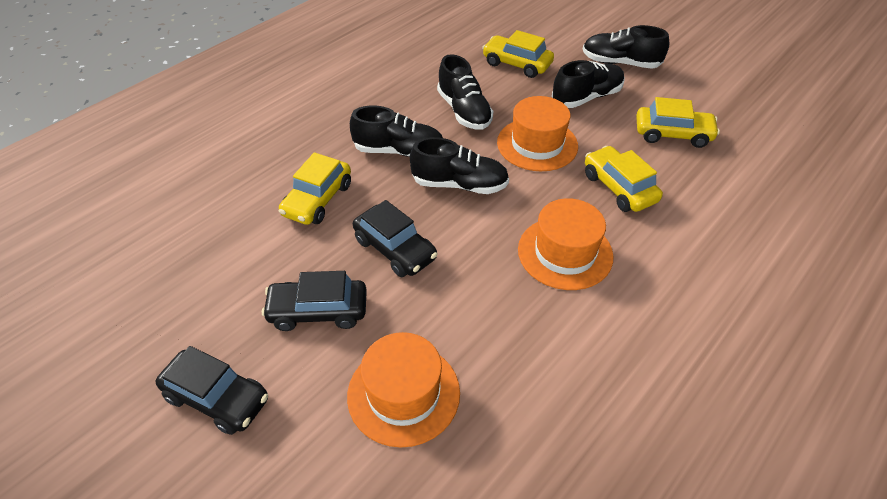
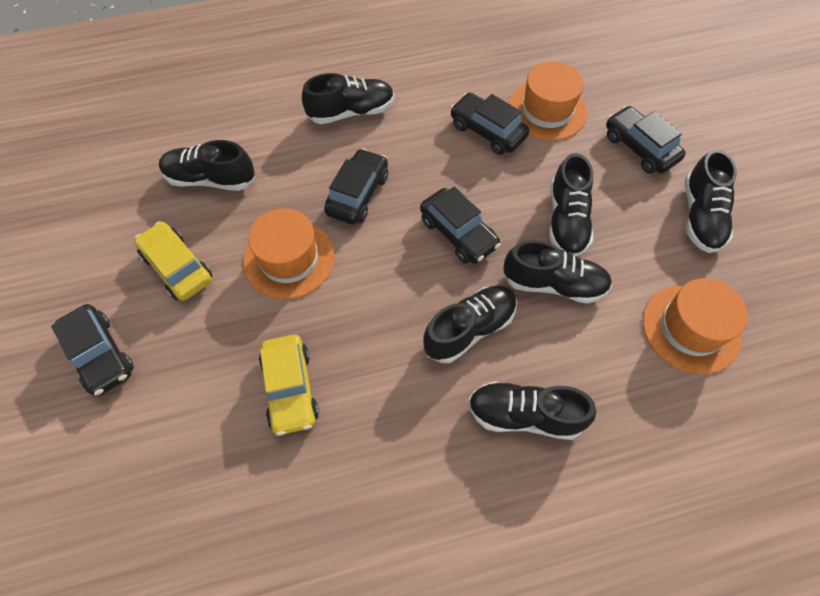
black car: [155,346,268,435] [262,271,367,331] [353,200,438,277] = 3 -> [51,304,134,396] [324,148,388,224] [420,187,501,264] [450,93,529,155] [606,106,686,174] = 5
black shoe: [350,106,443,157] [410,137,509,194] [437,54,493,130] [552,60,625,108] [583,25,669,69] = 5 -> [159,140,255,191] [302,73,394,124] [423,285,517,363] [468,381,596,440] [503,240,612,304] [549,153,593,256] [685,149,737,253] = 7
yellow car: [278,152,351,225] [482,30,554,78] [585,146,663,212] [636,97,720,148] = 4 -> [134,221,212,301] [259,335,319,436] = 2

